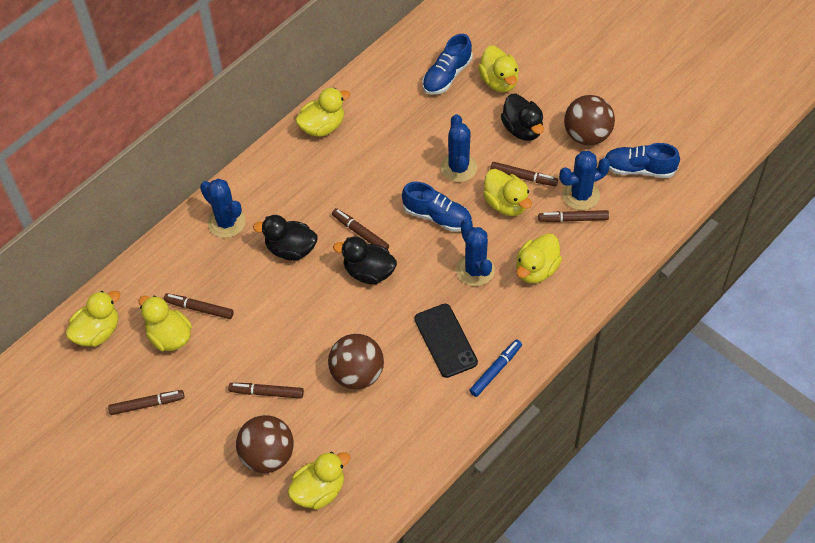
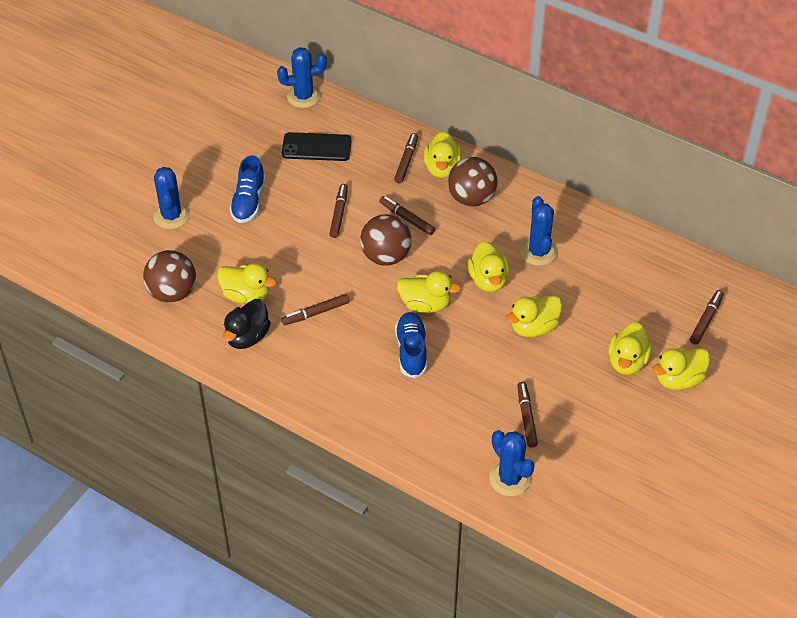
black duck: [253,215,318,261] [333,236,397,284] [501,94,544,141] = 3 -> [223,299,271,349] = 1
blue marker: [469,340,522,397] = 1 -> none = 0
blue shoe: [402,182,472,232] [422,34,472,95] [604,143,680,178] = 3 -> [229,155,266,223] [395,312,427,378] = 2

